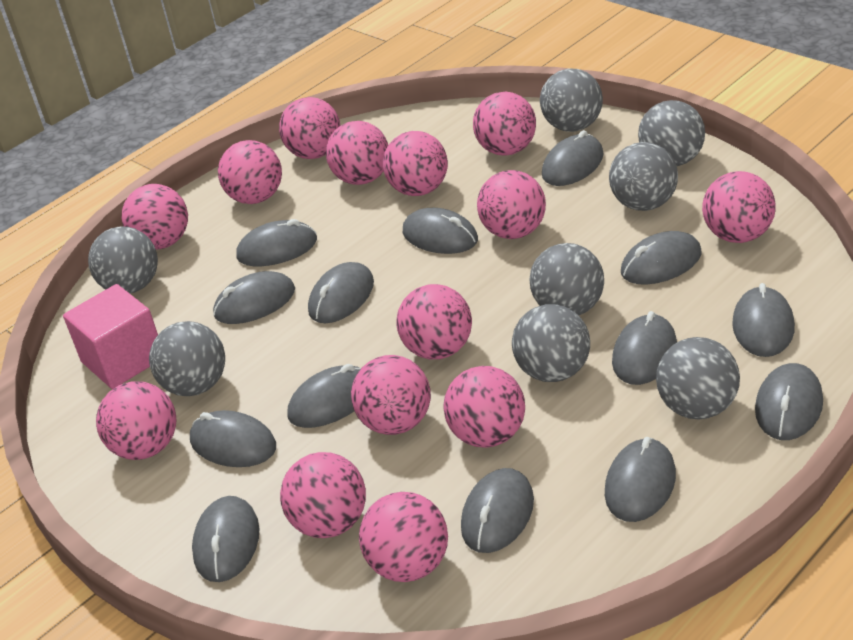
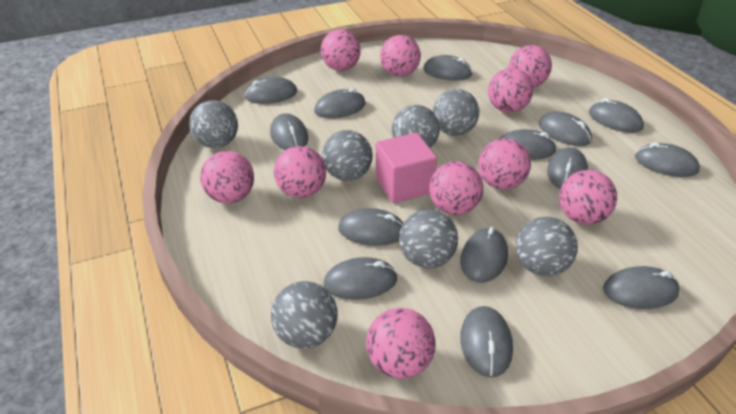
grey ball: [88,227,158,294] [149,321,225,396] [512,304,590,382] [529,243,604,315] [540,68,603,132] [609,142,678,211] [638,100,705,166] [656,337,740,419] = 8 -> [189,100,238,148] [271,281,338,349] [322,130,373,181] [392,105,440,148] [399,209,458,268] [433,89,479,136] [516,217,578,276] = 7
pink ball: [96,381,176,460] [121,184,188,249] [218,140,282,204] [279,97,341,159] [280,452,366,538] [326,121,388,185] [351,355,431,435] [359,492,448,582] [383,131,448,196] [396,284,472,359] [443,366,525,448] [473,92,536,156] [477,170,546,239] [702,171,776,243] = 14 -> [200,151,254,204] [274,146,326,198] [321,30,361,71] [366,308,436,379] [380,35,421,77] [429,161,484,215] [478,138,531,190] [488,68,533,113] [509,45,552,87] [559,170,617,225] = 10

